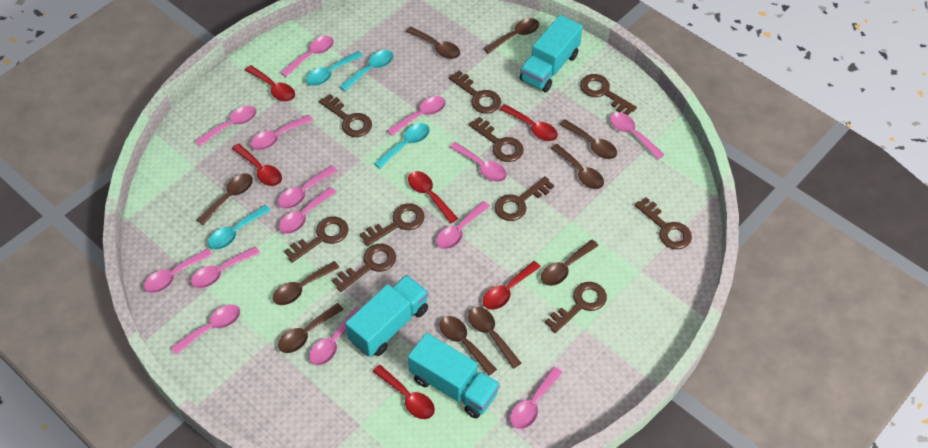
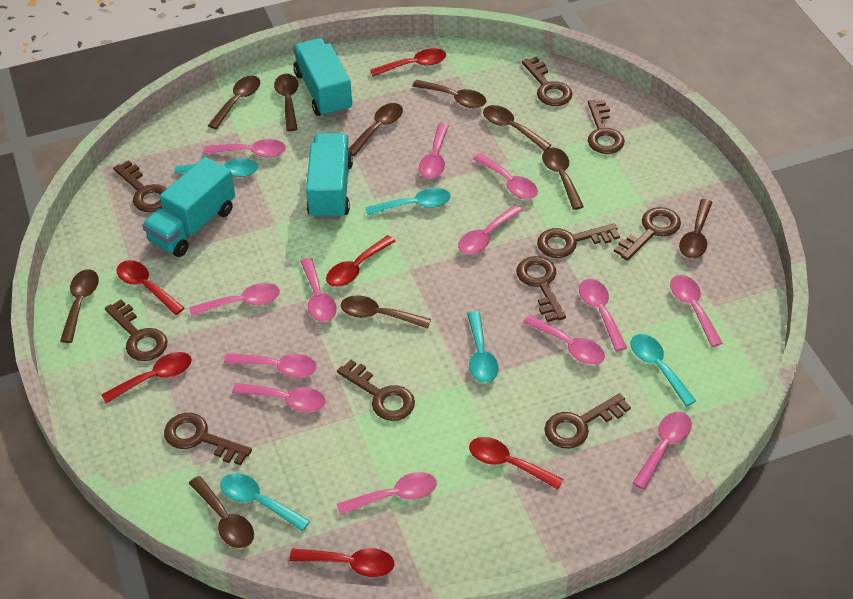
pink spoon: [144,248,212,293] [171,304,240,355] [191,247,260,288] [196,106,257,146] [251,115,313,150] [278,165,337,209] [279,187,336,234] [280,36,334,77] [309,307,360,365] [387,96,446,136] [436,201,490,249] [449,142,507,182] [510,367,563,429] [610,112,665,159] = 14 -> [189,283,280,316] [203,139,286,157] [224,353,317,377] [232,383,326,412] [300,258,337,322] [337,472,437,515] [419,124,449,178] [458,205,523,254] [473,153,538,199] [523,315,605,365] [579,279,627,351] [633,412,692,489] [670,275,723,347] = 13
turquoise spoon: [208,205,271,250] [306,51,363,86] [339,50,393,91] [374,123,430,169] = 4 -> [175,158,258,177] [220,473,310,531] [365,188,451,216] [467,311,499,383] [631,334,696,406] = 5

